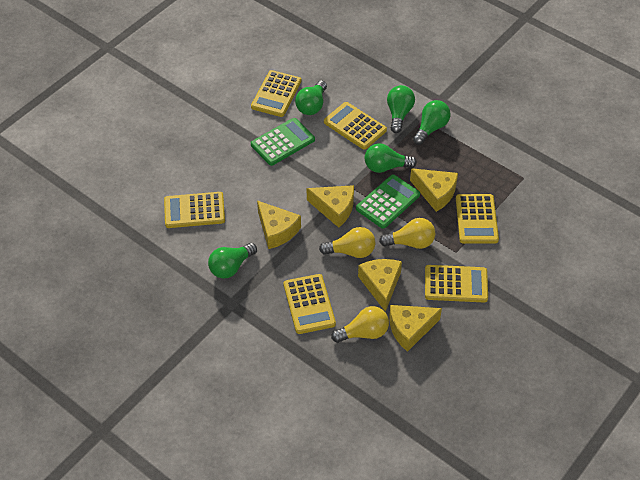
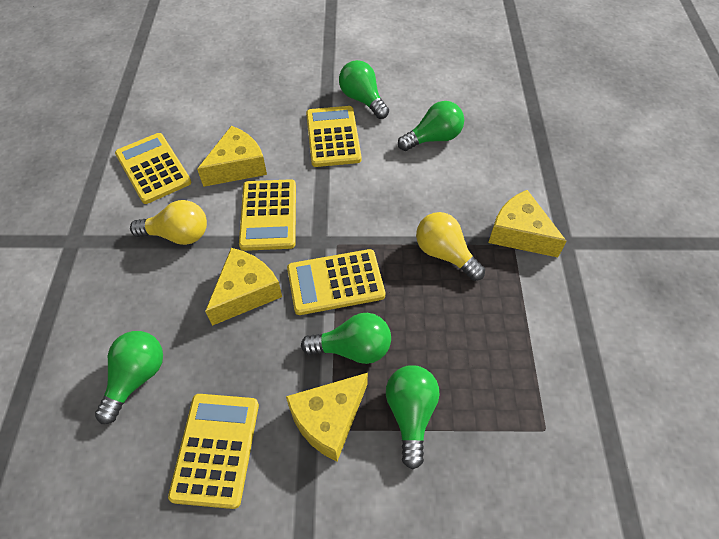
green calculator: [251,118,315,166] [356,175,420,229] = 2 -> none = 0
yellow calculator: [164,192,225,228] [251,70,301,117] [284,274,336,334] [324,102,387,150] [425,265,488,303] [456,194,499,244] = 6 -> [115,133,191,204] [168,394,259,509] [239,179,296,251] [287,249,385,315] [306,106,361,167] = 5
yellow cheese: [257,200,301,249] [307,185,354,228] [358,259,402,312] [389,305,442,352] [410,168,458,212] = 5 -> [197,126,267,187] [205,248,282,326] [286,373,368,461] [488,190,567,257] = 4
yellow light bulb: [319,227,375,258] [331,306,389,343] [379,218,435,249] = 3 -> [130,200,207,245] [416,212,485,281] = 2

